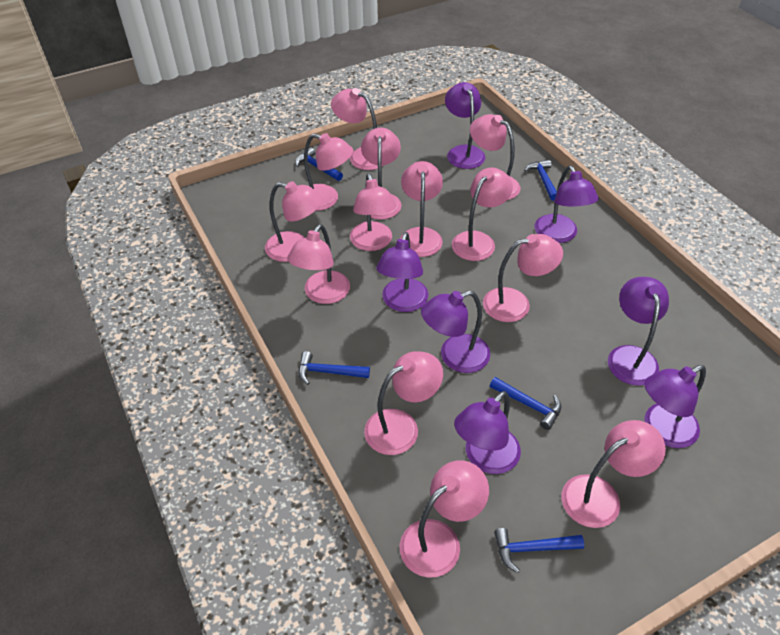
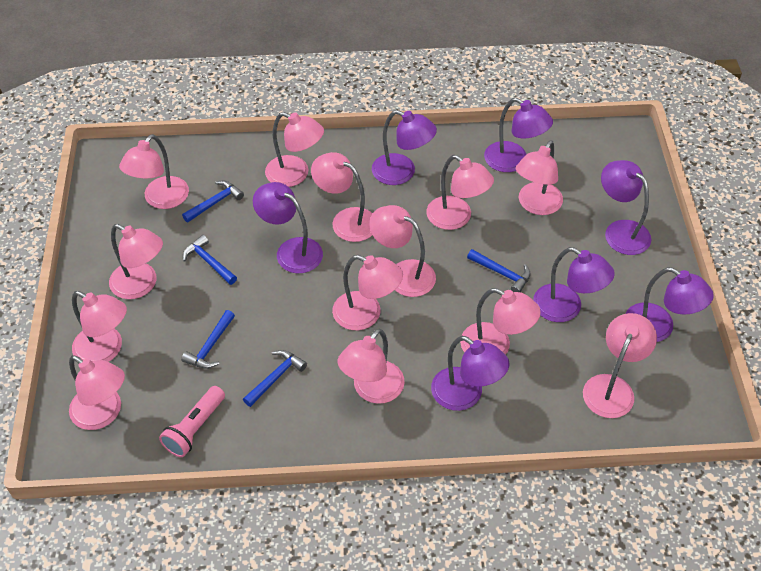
pink flashlight: none = 0 -> [159,386,225,457] = 1

